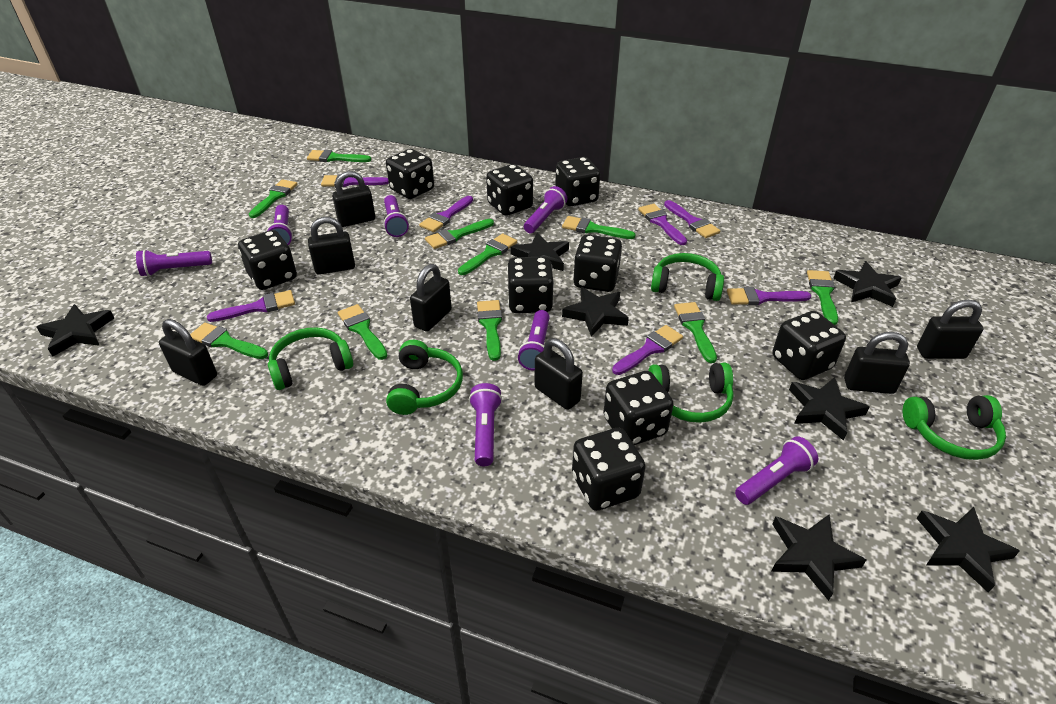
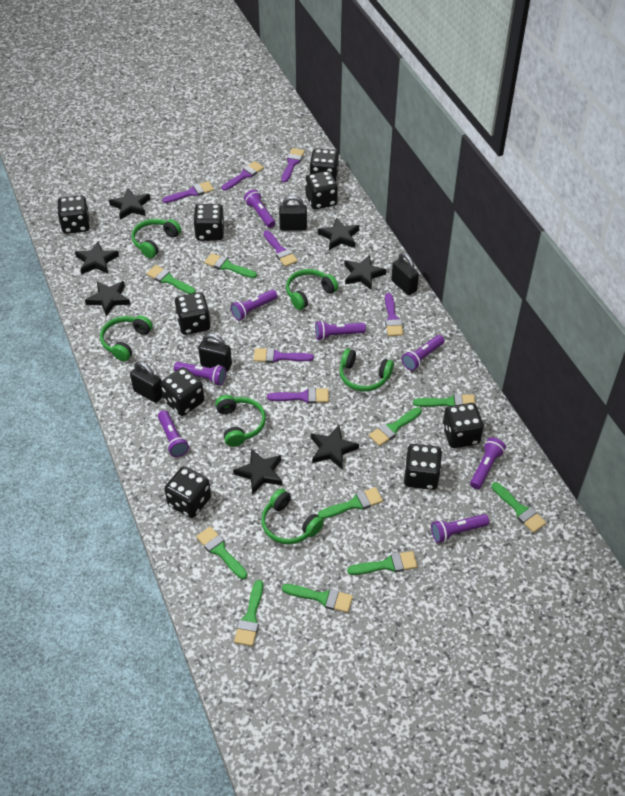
black padlock: [159,319,217,386] [308,217,355,275] [332,171,375,227] [410,264,452,332] [535,338,583,410] [844,332,910,394] [917,300,983,359] = 7 -> [130,361,163,403] [198,333,232,372] [279,195,307,231] [391,253,419,295] = 4
green headphones: [268,328,353,390] [386,340,463,415] [648,363,734,423] [651,253,724,301] [903,395,1006,460] = 5 -> [100,315,153,361] [132,219,181,258] [215,395,266,447] [261,489,324,544] [286,269,338,310] [340,348,394,392] = 6
purple flashlight: [136,249,212,277] [266,205,293,245] [383,195,409,237] [469,383,502,466] [518,310,550,371] [524,186,567,233] [735,436,818,505] = 7 -> [158,410,189,457] [174,362,226,385] [231,290,277,320] [244,189,275,228] [315,320,366,340] [402,335,444,371] [431,514,489,543] [470,437,506,489] = 8

